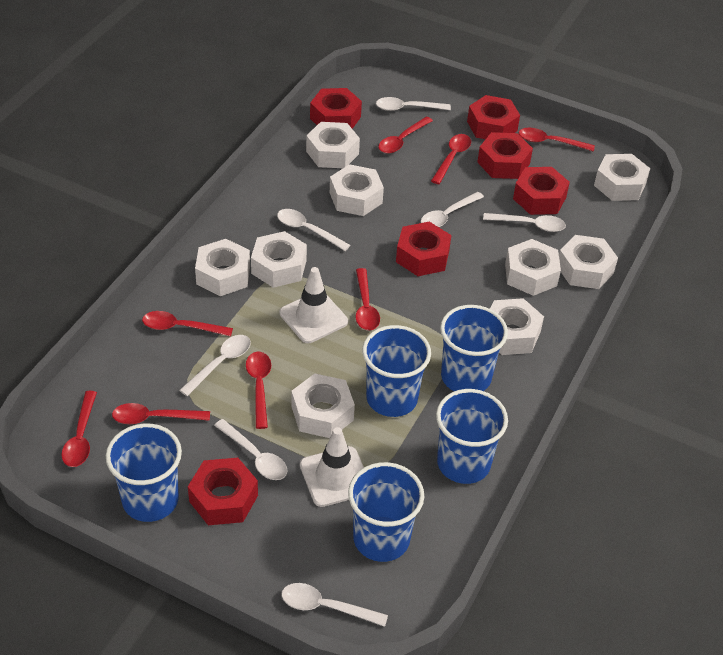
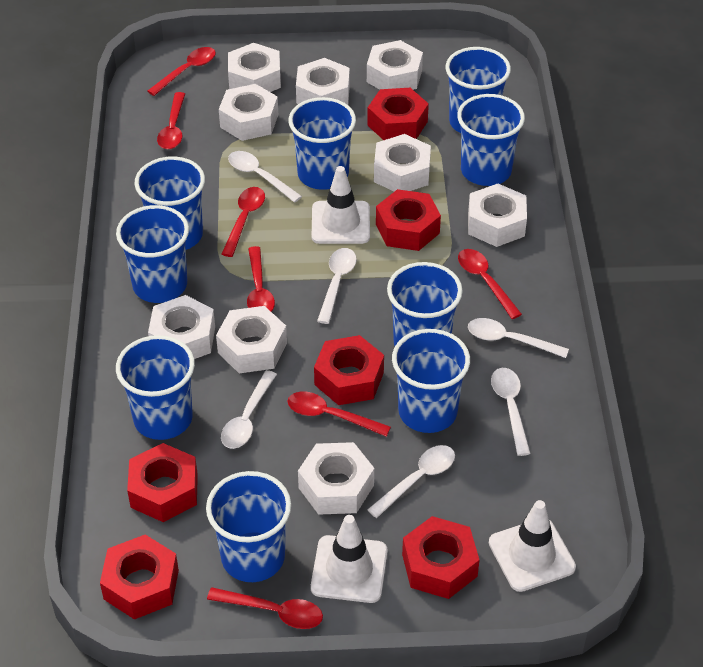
blue cup: [106,423,182,522] [348,462,424,562] [362,325,431,417] [436,389,508,484] [440,305,508,391] = 5 -> [116,205,189,303] [116,335,195,440] [134,156,205,250] [206,471,291,582] [288,97,356,190] [387,262,463,346] [392,329,470,433] [445,47,511,133] [457,94,525,186] = 9
red spoon: [61,391,97,467] [112,403,210,424] [142,311,233,336] [246,352,271,429] [356,268,380,331] [378,116,433,154] [431,134,471,184] [519,128,595,152] = 8 -> [147,47,216,96] [157,92,185,149] [207,587,323,629] [222,187,265,257] [247,246,275,312] [287,392,391,437] [458,249,522,319] = 7
white spoon: [179,335,251,396] [214,419,287,480] [277,209,350,251] [281,583,388,627] [376,97,451,111] [420,192,484,227] [483,213,566,232] = 7 -> [221,370,277,449] [228,151,302,202] [317,248,357,324] [367,445,455,518] [468,318,569,358] [491,368,531,456] = 6
white traffic cone: [279,267,348,343] [300,427,364,507] = 2 -> [311,515,388,603] [312,166,370,244] [489,500,576,592] = 3

